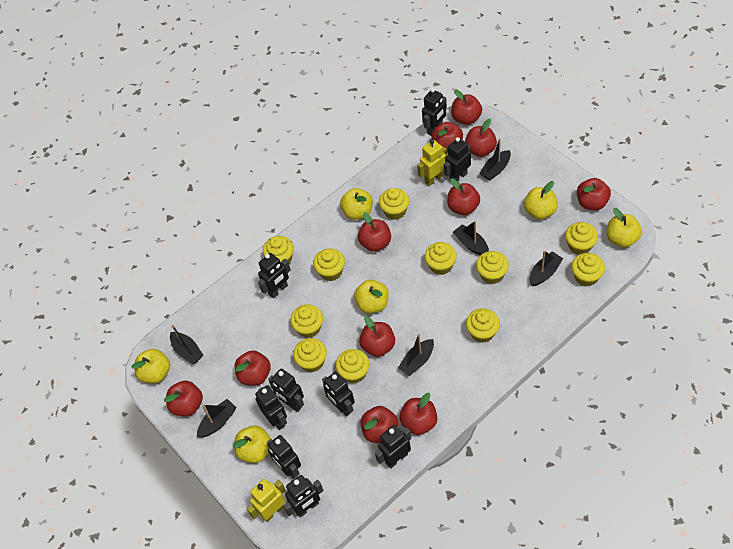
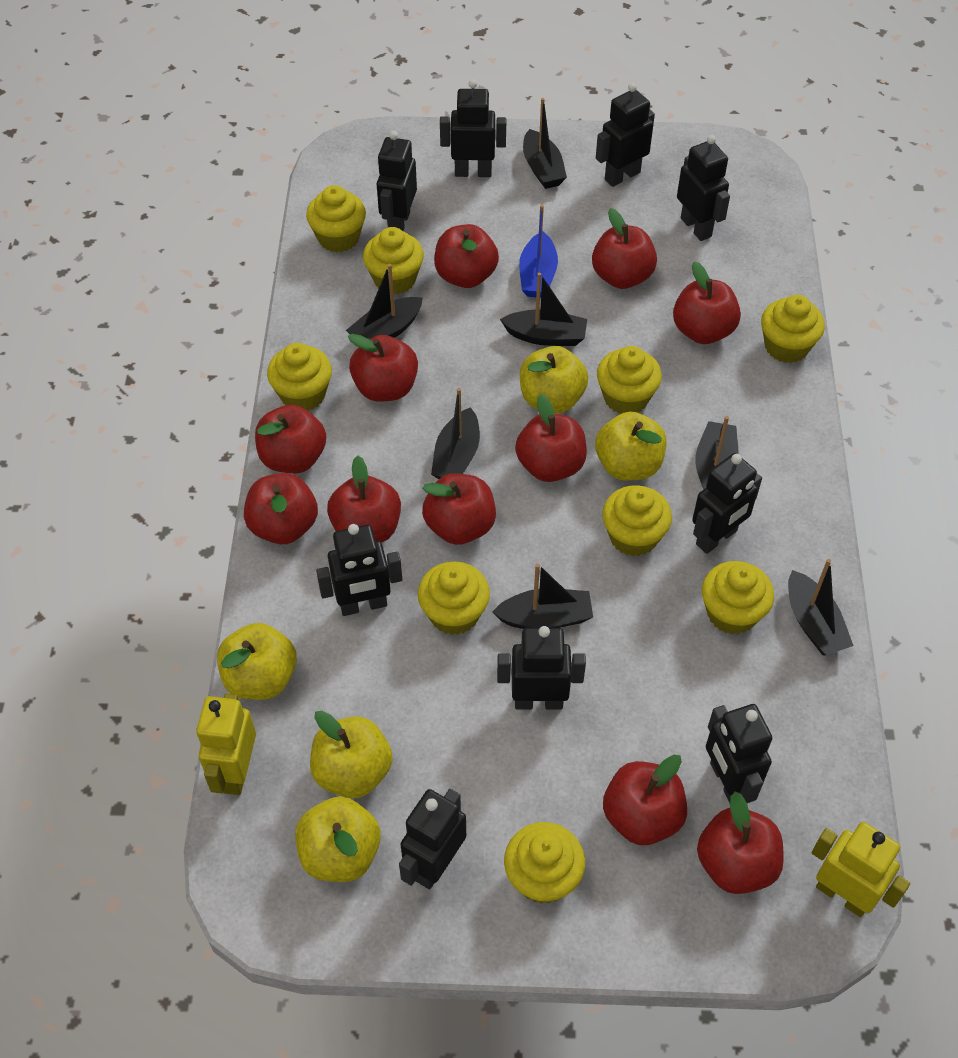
black boat: [170,325,203,364] [197,399,237,437] [398,334,434,376] [453,221,489,255] [480,138,511,181] [530,250,563,286] = 6 -> [346,264,423,339] [431,388,480,479] [492,564,593,629] [500,273,587,346] [523,98,567,189] [695,416,739,489] [788,559,854,655] = 7
blue boat: none = 0 -> [519,205,558,298] = 1
yellow apple: [132,349,170,384] [233,425,271,463] [340,188,373,220] [354,280,389,313] [524,181,558,219] [607,208,642,247] = 6 -> [217,623,297,700] [295,797,381,882] [310,710,392,798] [520,346,588,413] [595,412,667,481] = 5
yellow cupcake: [263,236,294,263] [290,304,323,338] [293,338,327,372] [313,249,345,281] [335,349,370,383] [379,188,410,220] [424,242,457,275] [466,308,500,343] [476,251,509,284] [565,222,598,255] [571,253,605,287] = 11 -> [267,343,332,411] [306,185,366,253] [363,227,424,294] [418,562,490,635] [504,822,585,904] [597,346,662,414] [602,485,672,557] [702,561,774,634] [761,295,825,363] = 9

